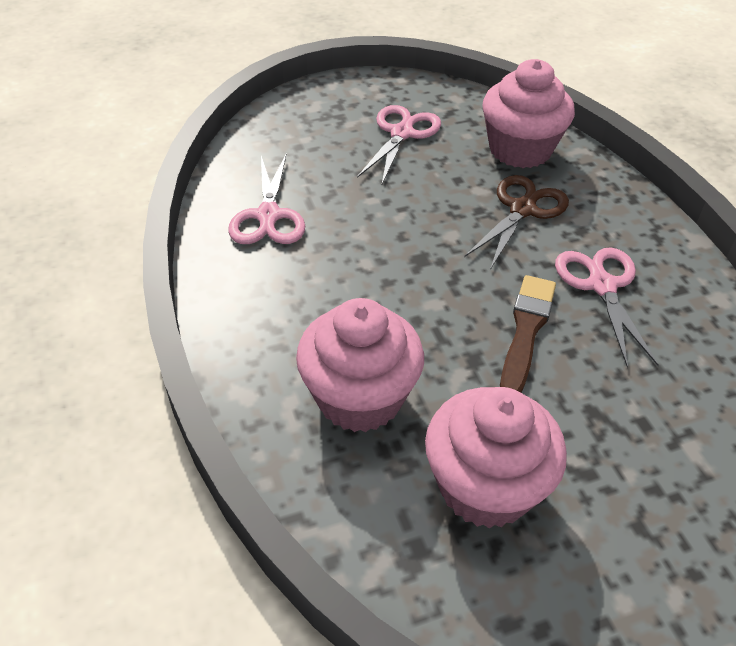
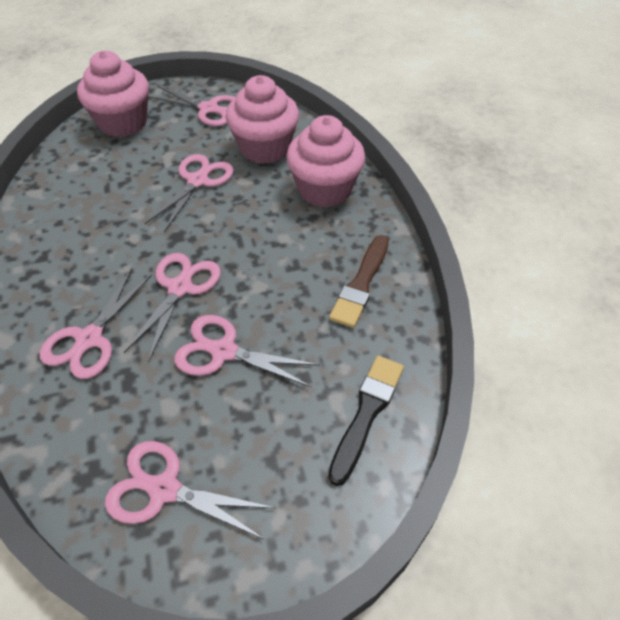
black brush: none = 0 -> [328,356,404,486] = 1
brown scissors: [464,175,569,270] = 1 -> none = 0
pink scissors: [228,153,305,244] [357,105,441,184] [555,247,659,368] = 3 -> [40,268,152,379] [105,441,275,540] [124,253,221,362] [145,154,234,232] [148,86,236,126] [174,315,320,387] = 6

